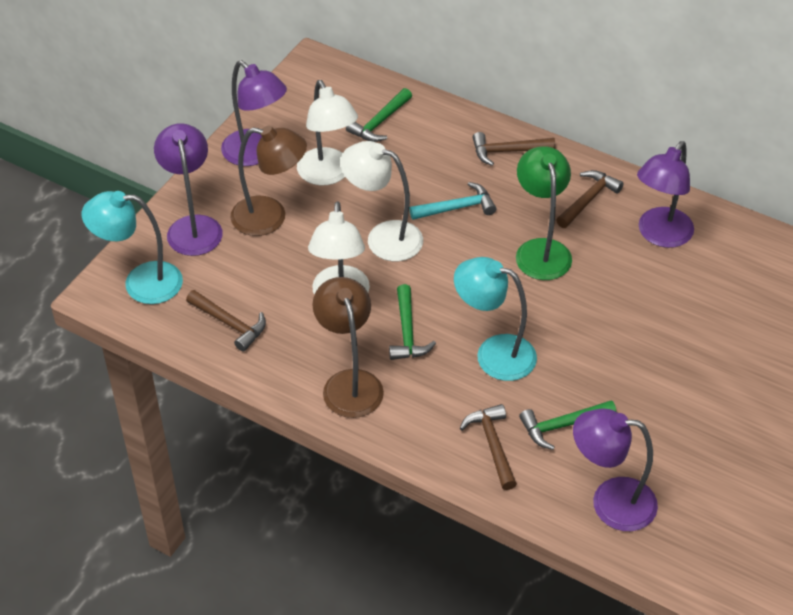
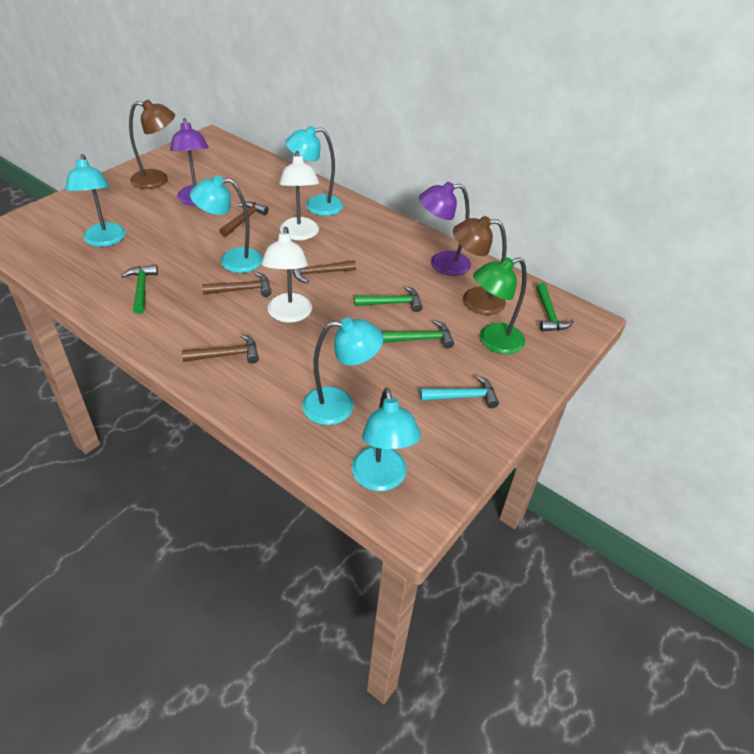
green hammer: [346,88,412,142] [389,284,436,360] [519,400,616,450] = 3 -> [121,265,158,314] [354,286,423,312] [382,320,454,349] [536,283,574,332] = 4
purple lamp: [154,123,223,256] [221,60,287,166] [573,409,658,531] [637,141,694,248] = 4 -> [170,118,209,206] [419,182,471,276] = 2
turquoise lamp: [82,191,183,304] [454,257,537,381] = 2 -> [65,154,126,247] [190,175,263,273] [285,126,343,216] [302,318,383,425] [352,388,421,491] = 5
white lamp: [297,80,358,185] [308,201,370,295] [340,141,423,261] = 3 -> [261,227,312,323] [279,151,319,240] = 2

